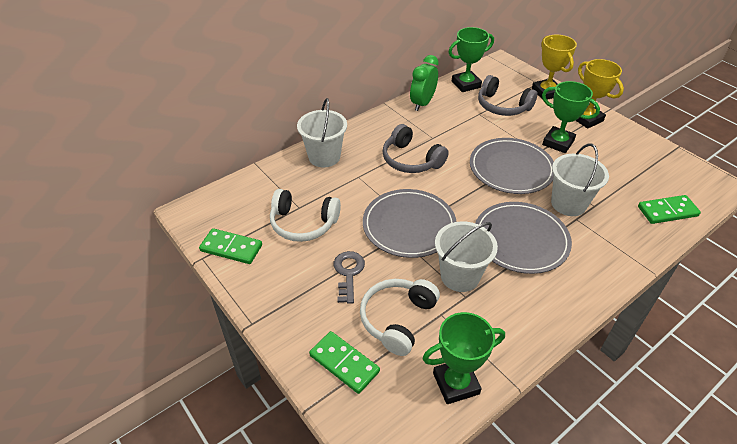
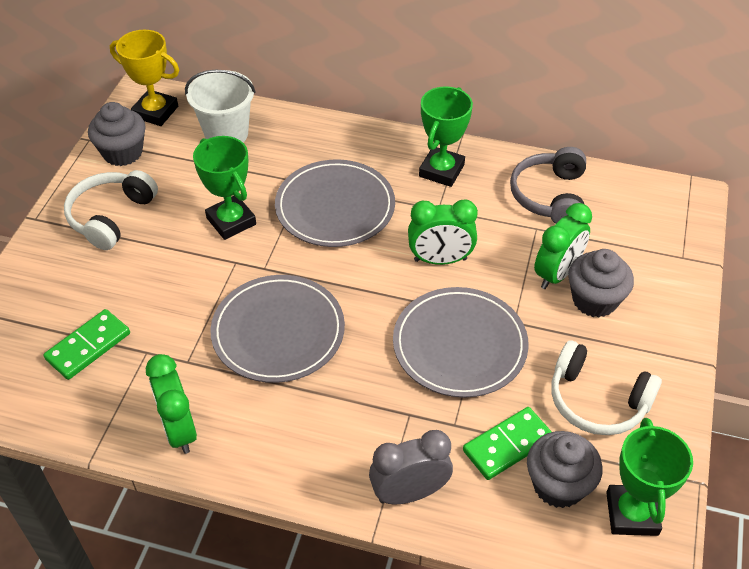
green clock: [410,55,439,111] = 1 -> [146,354,197,454] [408,199,478,265] [534,203,592,289] = 3
green domino: [199,228,262,264] [309,331,380,394] [638,195,701,224] = 3 -> [44,309,130,380] [463,407,552,480] = 2
grey clock: none = 0 -> [369,430,453,504] = 1
grey cupcake: none = 0 -> [88,102,146,166] [527,431,603,508] [568,249,634,318] = 3
grey headphones: [383,124,449,173] [478,75,538,116] = 2 -> [510,147,586,224] = 1
grey key: [334,251,365,304] = 1 -> none = 0
white bucket: [297,98,347,167] [435,221,498,292] [551,144,609,216] = 3 -> [185,70,256,142] = 1
yellow trophy: [532,35,577,100] [575,59,624,129] = 2 -> [110,30,179,126] = 1

